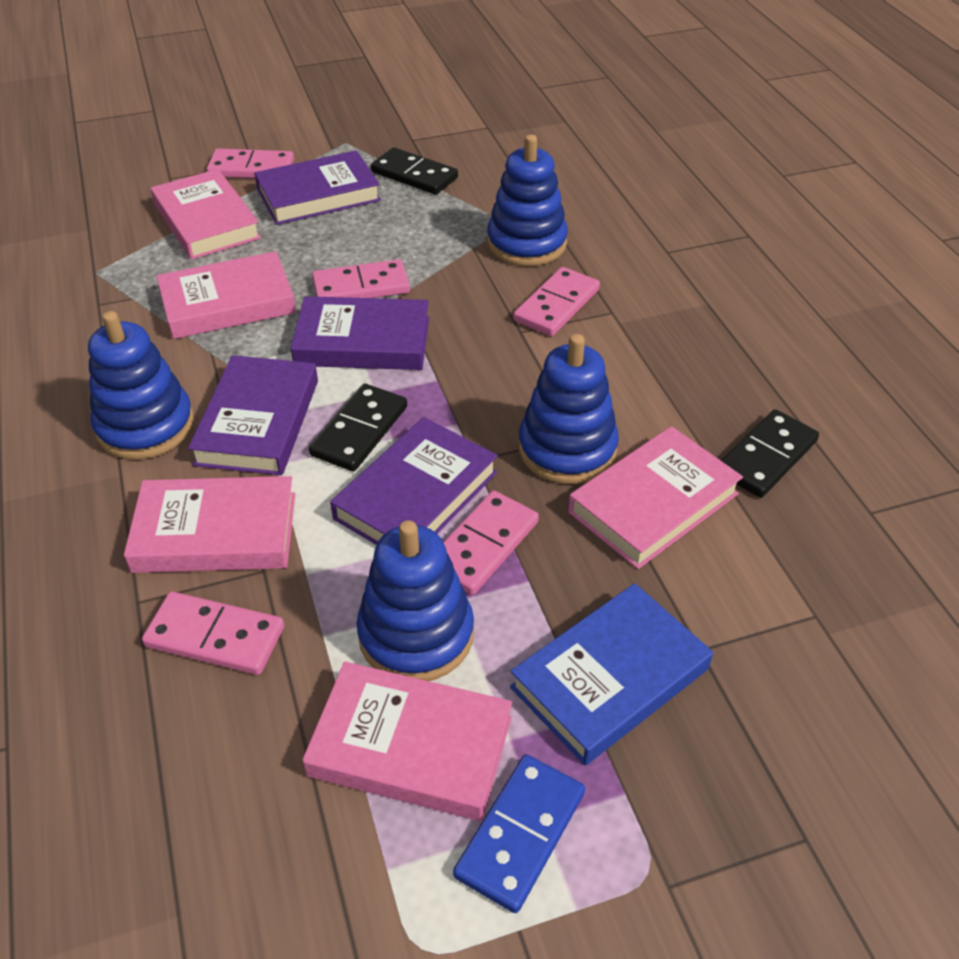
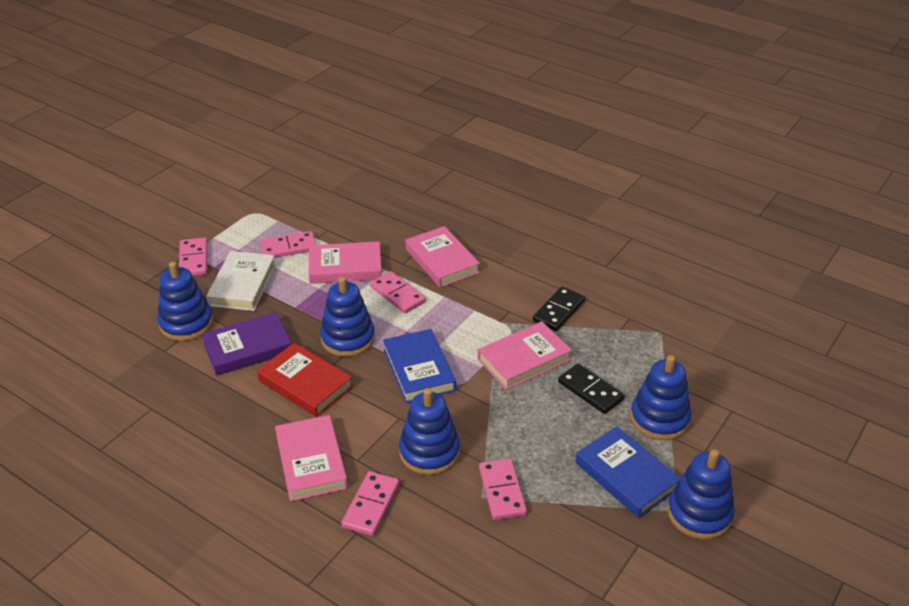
black domino: [309,384,407,472] [371,147,458,195] [721,409,819,498] = 3 -> [533,287,585,331] [558,363,625,414] = 2
blue book: [510,583,713,765] = 1 -> [383,329,456,403] [576,426,681,518] = 2
blue domino: [453,755,585,913] = 1 -> none = 0
blue stacking toy: [88,311,194,460] [357,520,474,681] [487,134,568,266] [518,334,619,484] = 4 -> [157,262,213,341] [320,276,375,357] [399,388,460,475] [630,355,691,440] [667,449,735,540] = 5
pink book: [124,476,295,573] [151,169,261,260] [157,251,296,339] [302,662,512,821] [568,426,743,569] = 5 -> [275,415,348,502] [308,241,382,284] [405,226,480,288] [478,321,572,390] = 4
purple book: [188,355,318,475] [254,150,381,225] [291,296,429,370] [330,417,498,545] = 4 -> [201,312,292,376] = 1
red book: none = 0 -> [257,343,353,417] = 1
white book: none = 0 -> [206,251,276,311] = 1

